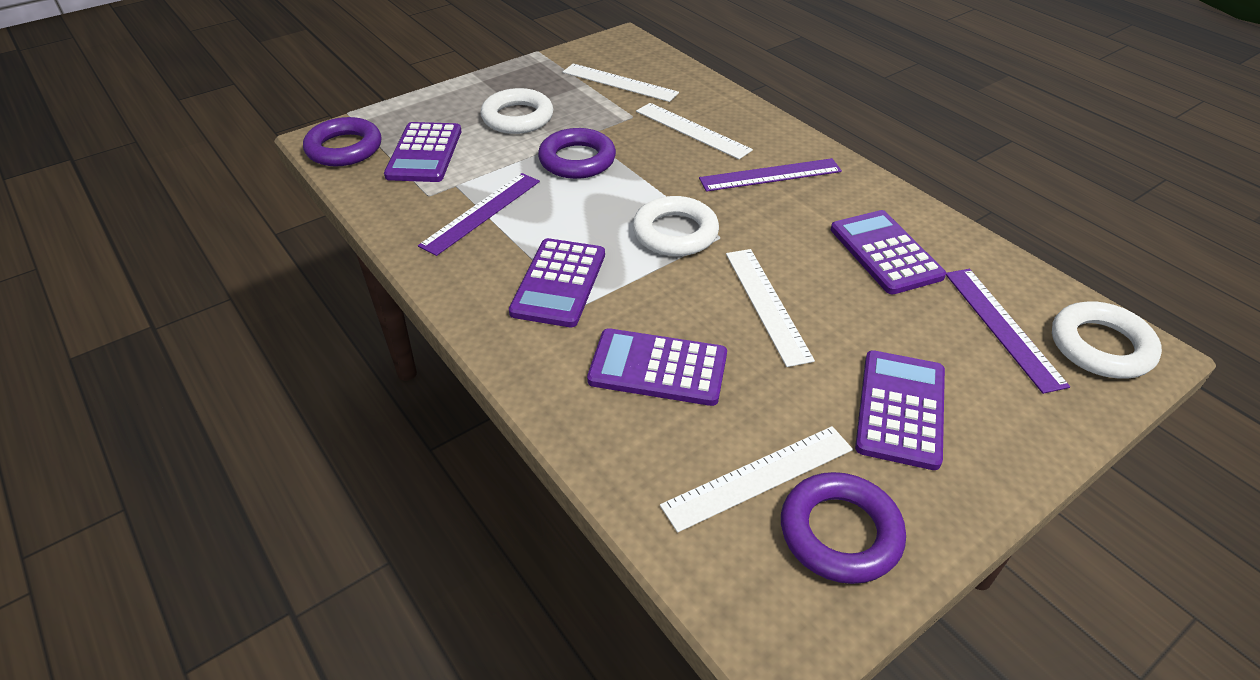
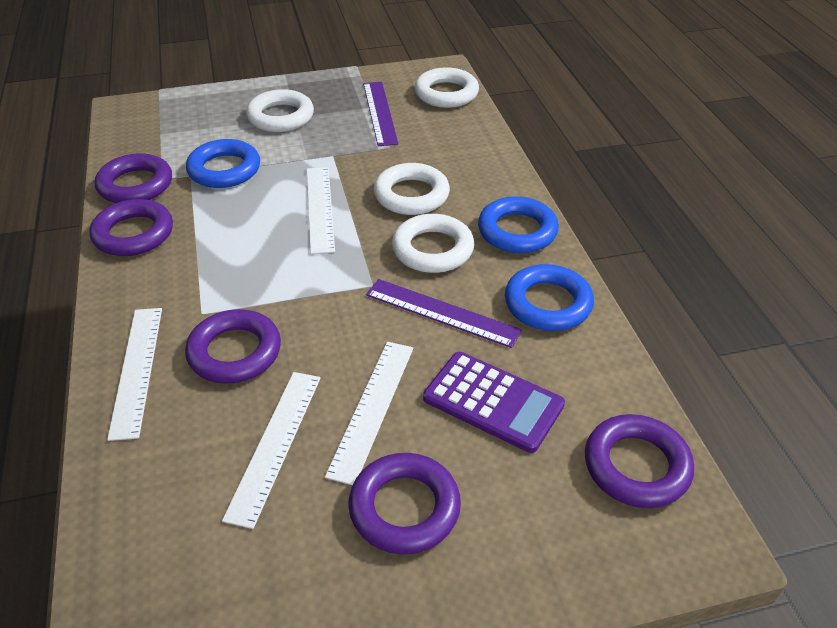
blue ring: none = 0 -> [186,139,260,188] [478,196,559,253] [505,264,594,331] = 3
purple calculator: [384,122,461,182] [509,238,605,327] [587,328,727,406] [831,210,946,295] [855,350,945,470] = 5 -> [423,352,565,453] = 1
purple ring: [303,117,382,166] [538,128,616,179] [781,472,906,584] = 3 -> [89,199,173,256] [95,153,172,203] [185,309,281,384] [348,453,461,554] [585,414,694,508] = 5
purple ruler: [418,173,540,256] [699,158,842,192] [946,269,1070,394] = 3 -> [363,82,399,146] [366,279,522,348] = 2
white ring: [481,88,553,134] [633,196,719,256] [1052,301,1162,379] = 3 -> [246,89,314,132] [374,163,450,215] [392,214,474,273] [415,67,479,108] = 4

